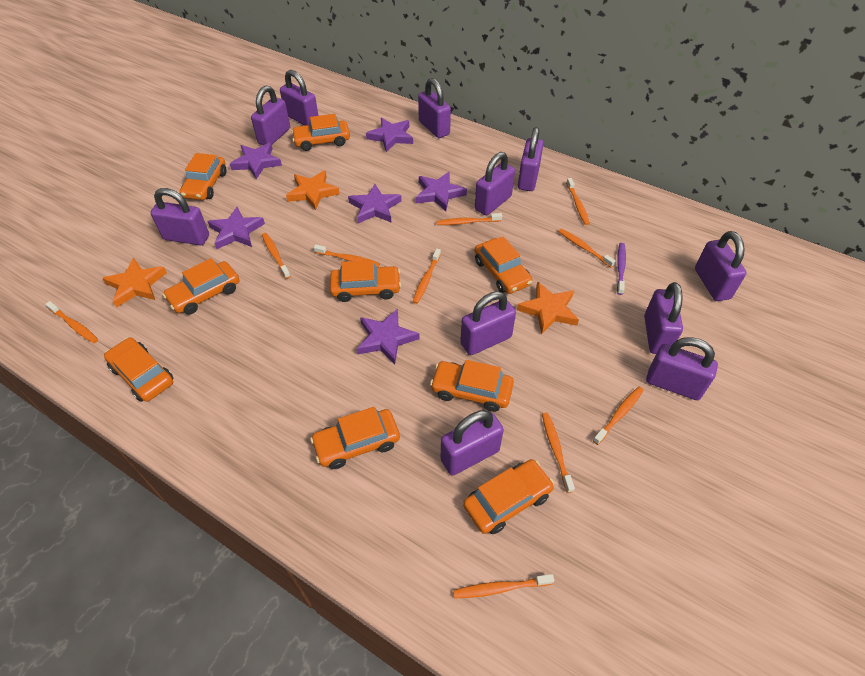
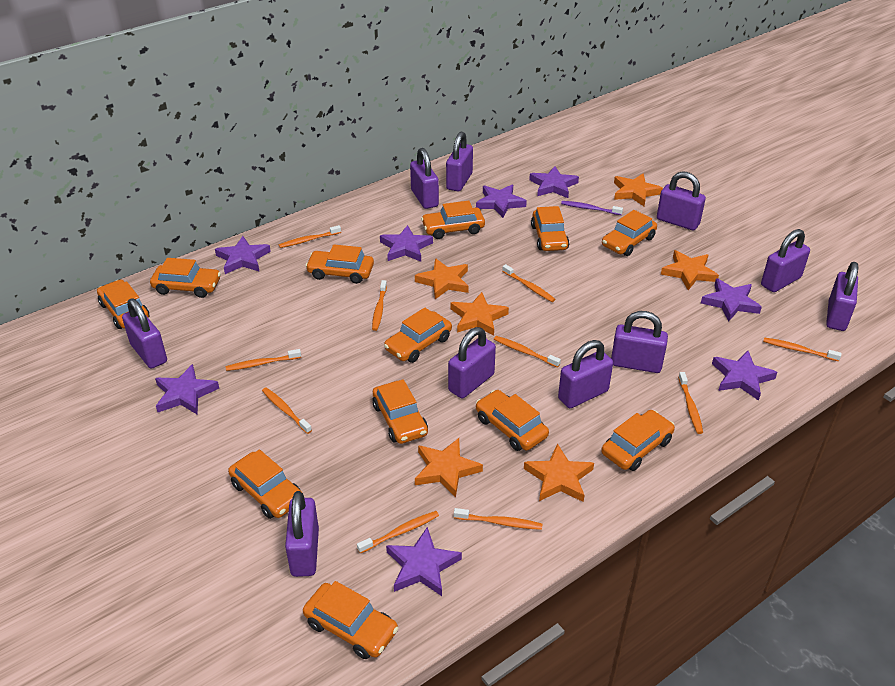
orange car: [104,337,173,402] [163,258,239,315] [180,153,227,200] [291,114,350,151] [310,407,400,469] [330,260,401,302] [430,360,514,412] [463,459,554,534] [474,236,533,294] = 9 -> [97,280,149,329] [150,258,221,298] [228,450,302,519] [303,581,399,659] [306,244,374,284] [372,379,428,444] [384,307,452,363] [421,200,485,239] [476,390,549,451] [531,206,569,251] [601,410,675,471] [602,210,657,256] = 12
orange star: [102,258,167,308] [286,170,340,210] [517,282,579,334] = 3 -> [415,258,469,299] [415,438,483,498] [451,292,509,336] [524,444,594,502] [614,173,663,206] [661,250,719,290] = 6
purple padlock: [150,188,209,245] [251,86,290,145] [280,70,319,126] [418,78,451,138] [441,410,504,476] [460,291,516,355] [475,152,515,215] [518,127,543,191] [644,282,683,354] [646,337,718,400] [695,231,747,301] = 11 -> [122,298,167,369] [285,491,319,577] [410,148,439,209] [446,132,473,191] [448,327,496,398] [558,340,613,408] [611,311,668,373] [657,171,706,230] [761,229,810,292] [826,262,858,331] = 10
purple star: [207,207,265,249] [230,143,282,179] [348,184,401,223] [357,309,420,365] [366,118,413,152] [416,172,467,211] = 6 -> [155,364,219,414] [215,236,271,274] [380,225,433,262] [386,527,462,596] [476,185,527,218] [529,166,579,198] [701,278,762,322] [712,351,777,401] = 8

